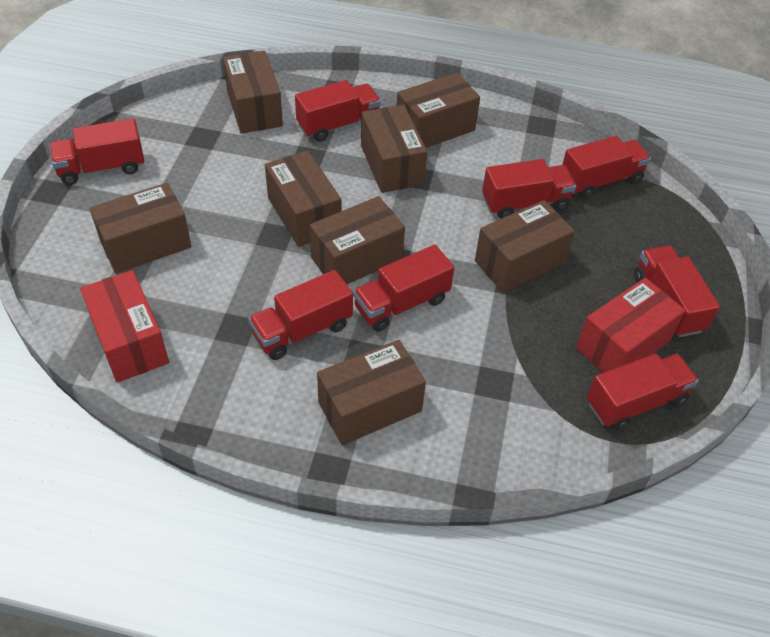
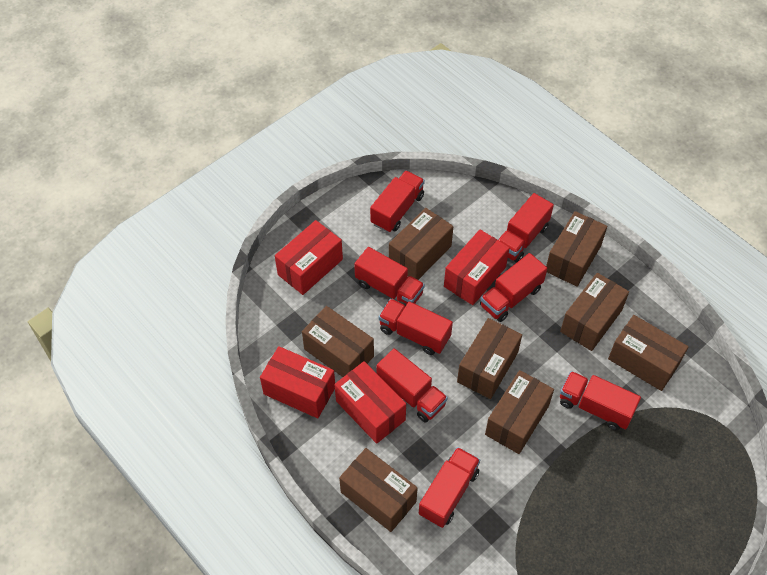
red box: [80,270,169,383] [576,278,685,373] = 2 -> [260,346,335,418] [275,220,343,295] [334,361,406,444] [444,229,510,305] = 4

